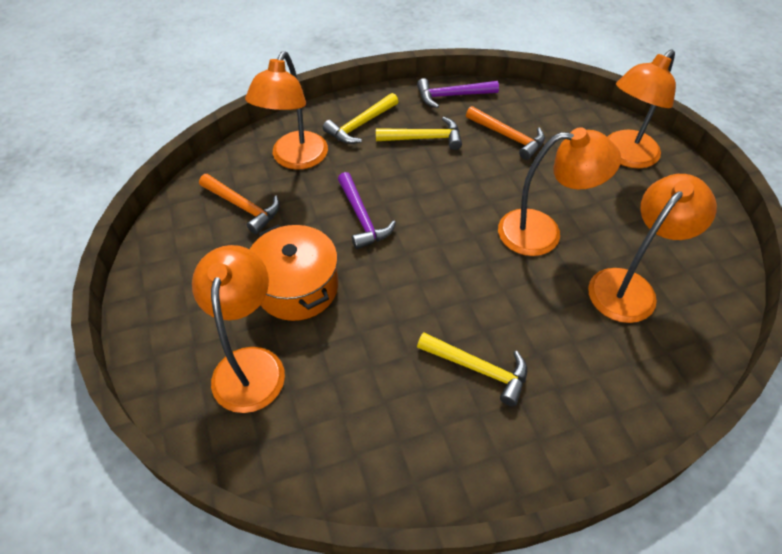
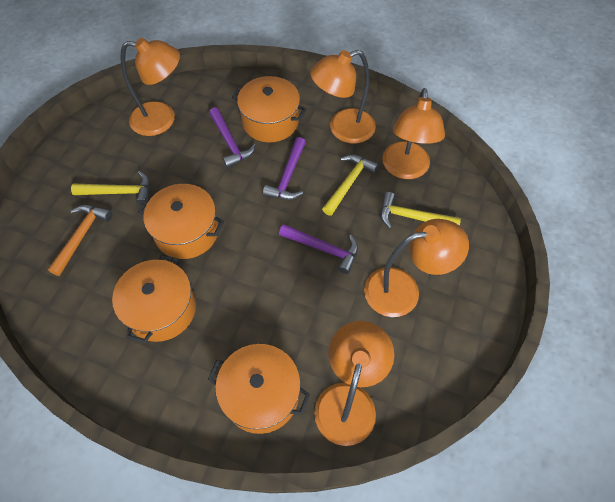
orange hammer: [199,174,280,234] [466,106,545,160] = 2 -> [48,205,112,276] = 1
orange pot: [250,224,338,321] = 1 -> [112,255,196,343] [138,184,224,259] [208,344,310,434] [232,76,307,142] = 4
purple hammer: [338,172,396,249] [417,78,499,108] = 2 -> [209,107,256,168] [263,137,306,200] [279,224,358,274] = 3

